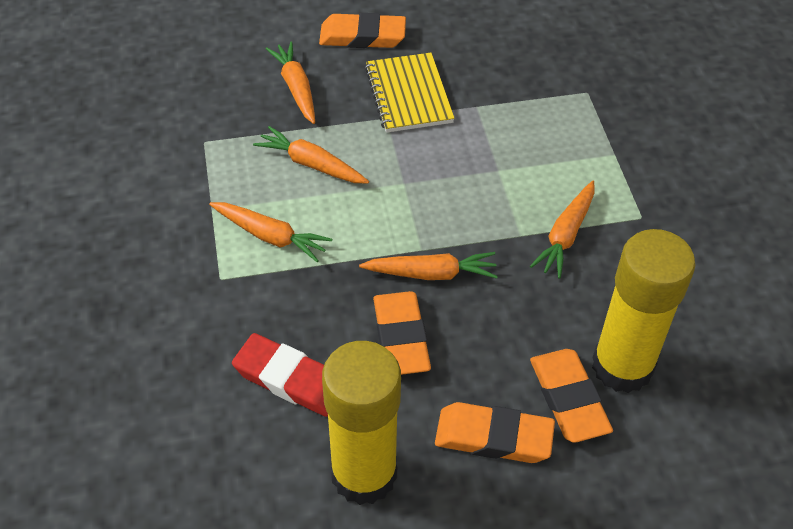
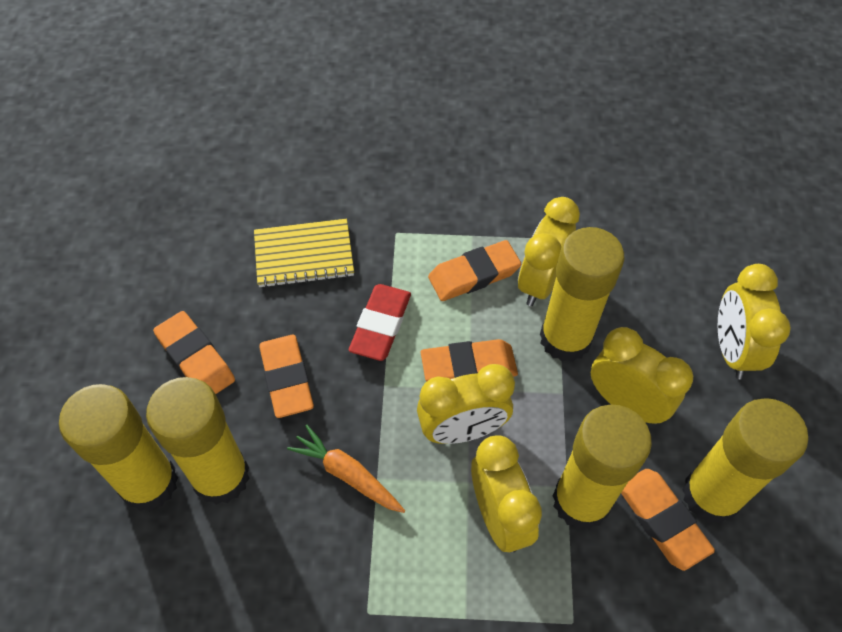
orange carrot: [209,202,332,262] [253,126,369,184] [266,42,315,124] [359,252,498,280] [530,181,595,279] = 5 -> [287,425,405,513] = 1
orange eraser: [319,13,406,48] [373,291,431,375] [435,402,555,463] [530,349,613,443] = 4 -> [153,311,235,394] [260,335,314,418] [421,339,518,381] [428,240,521,301] [621,469,715,571] = 5
yellow clock: none = 0 -> [417,364,515,444] [471,435,542,553] [518,197,580,306] [591,327,693,424] [717,264,791,380] = 5
yellow glue stick: [322,341,401,505] [592,229,695,393] = 2 -> [59,384,178,511] [146,377,250,505] [540,227,624,362] [553,405,652,530] [682,398,808,524] = 5

